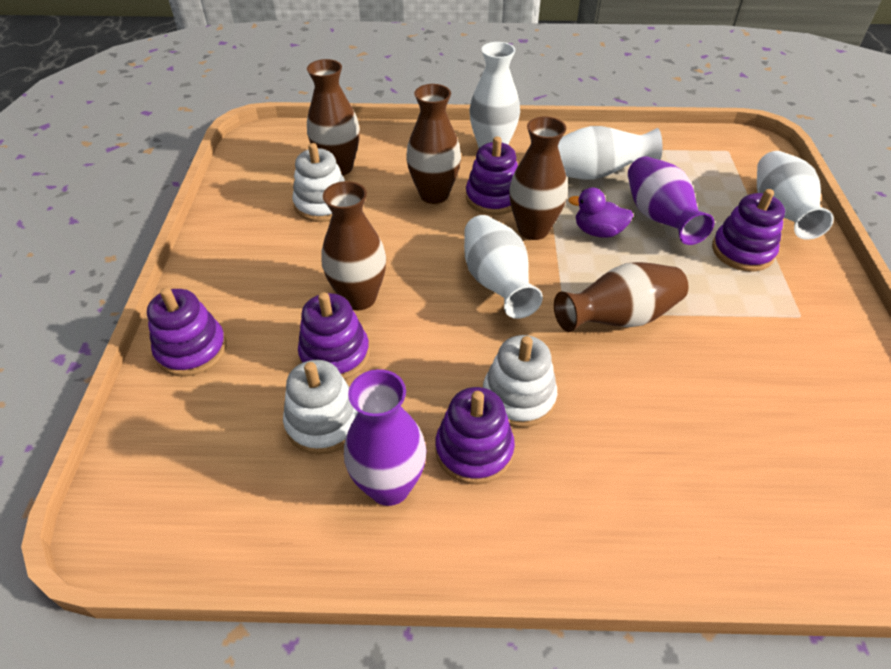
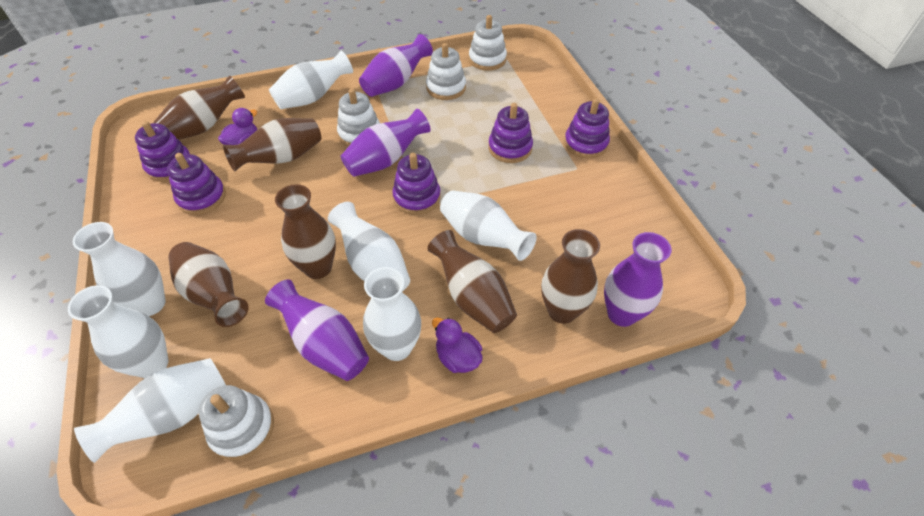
brown vase: [307,59,360,176] [321,181,386,310] [406,84,461,204] [509,116,568,240] [554,262,689,332] = 5 -> [154,76,245,140] [168,242,249,327] [223,118,321,171] [275,184,336,279] [427,230,517,333] [541,229,600,324] = 6
purple duck: [568,187,634,238] = 1 -> [218,108,257,145] [432,318,483,373] = 2
purple vase: [344,369,426,506] [628,156,714,245] = 2 -> [265,279,369,381] [341,109,431,177] [359,34,433,97] [604,232,672,327] = 4
white stacking toy: [283,360,358,455] [292,143,345,222] [483,335,557,428] = 3 -> [199,385,274,460] [337,88,380,147] [426,43,466,100] [469,15,507,71] = 4
white vase: [464,215,543,319] [469,42,520,148] [558,126,662,179] [757,151,834,240] = 4 -> [68,285,169,378] [73,222,166,316] [74,358,226,463] [269,51,353,109] [328,202,410,292] [363,267,421,361] [440,190,537,261] = 7

